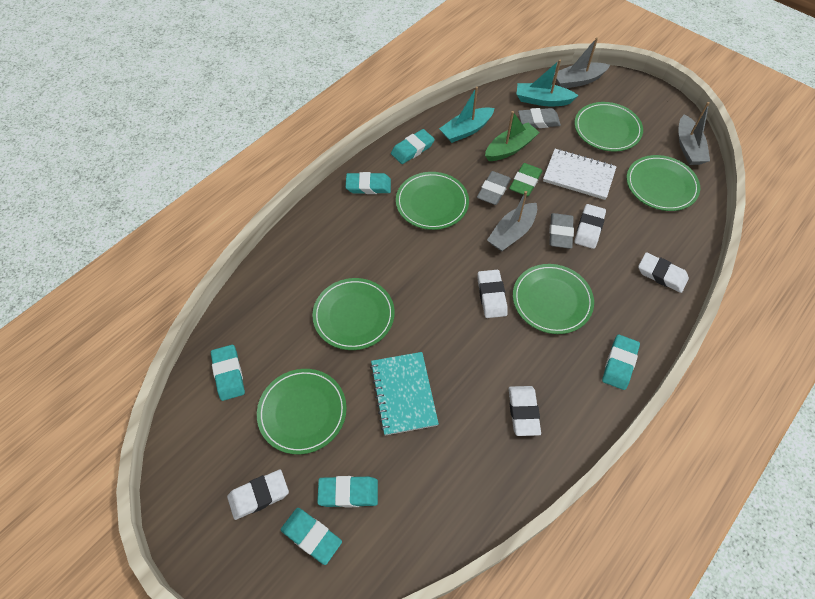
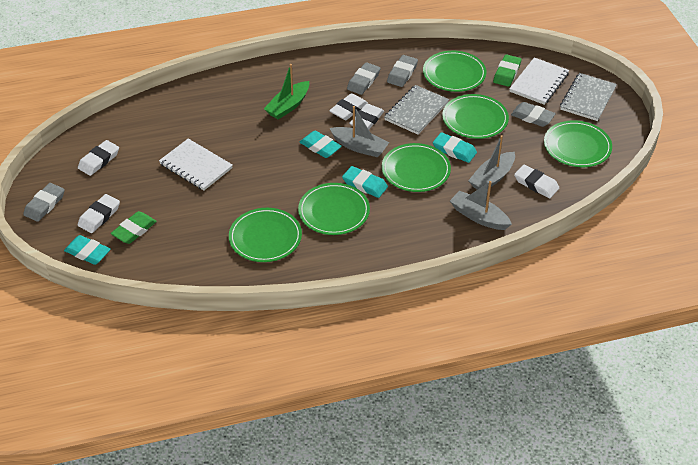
green eraser: [509,163,542,196] = 1 -> [111,211,157,244] [493,54,521,87] = 2
grey eraser: [477,171,511,205] [518,108,561,128] [549,213,574,249] = 3 -> [23,183,65,222] [347,62,380,95] [387,55,418,87] [511,102,556,127] = 4
grey notebook: none = 0 -> [384,85,449,135] [560,73,617,121] = 2
turquoise boat: [439,87,495,143] [516,60,579,106] = 2 -> none = 0
turquoise eraser: [211,345,245,401] [281,508,342,565] [317,476,378,508] [346,172,391,194] [391,129,435,164] [602,335,640,390] = 6 -> [64,235,111,265] [299,131,342,158] [342,166,388,198] [433,132,477,163] = 4
turquoise notebook: [370,352,439,436] = 1 -> none = 0
white notebook: [543,149,617,200] = 1 -> [159,139,233,190] [509,57,569,105] = 2

